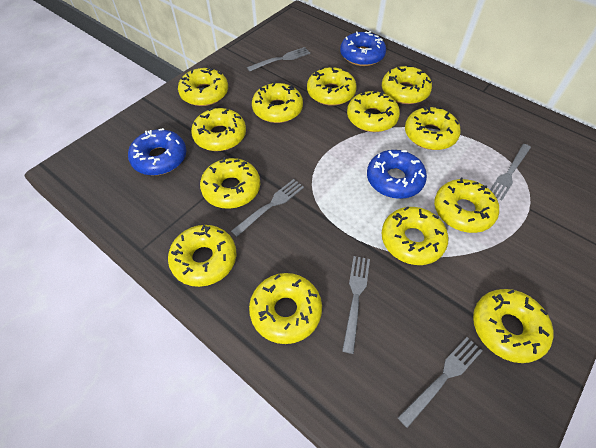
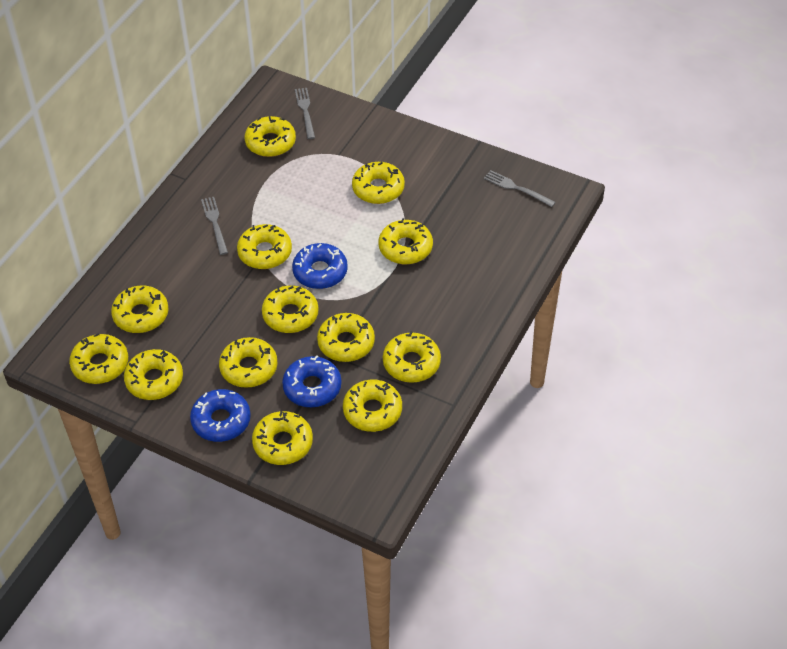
grey fork: [231,179,304,237] [247,47,310,72] [342,256,370,354] [397,337,482,428] [490,144,531,201] = 5 -> [201,197,228,255] [295,88,315,139] [484,170,556,207] = 3

